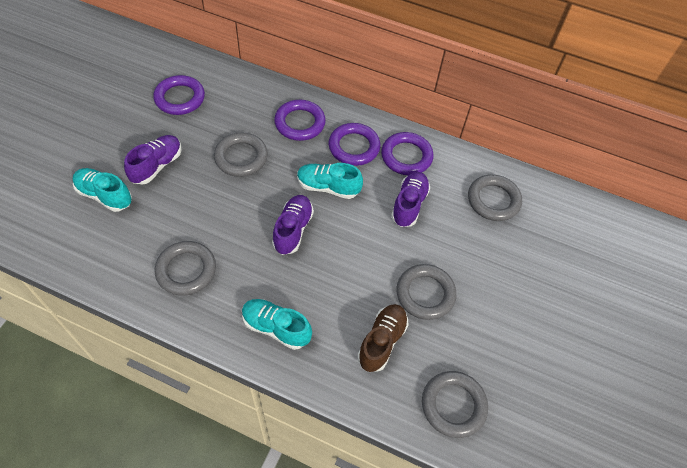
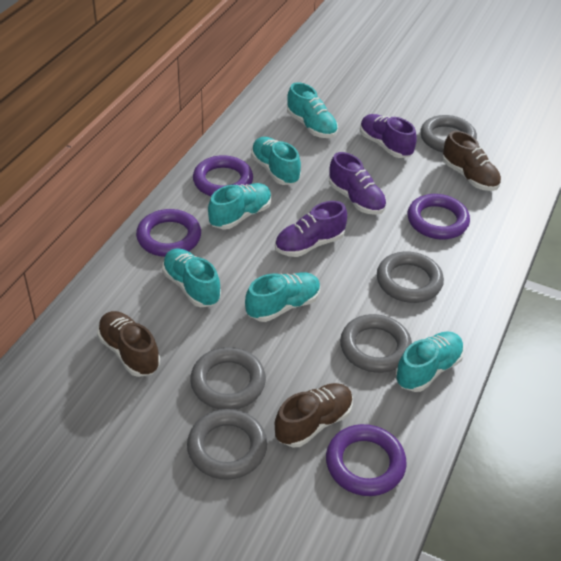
brown shoe: [357,304,408,372] = 1 -> [97,311,160,377] [275,383,353,447] [442,131,501,191] = 3
turquoise shoe: [73,168,132,212] [242,299,312,350] [297,163,363,199] = 3 -> [162,248,221,307] [208,183,272,230] [245,272,321,322] [251,137,301,185] [287,82,338,138] [395,331,464,392] = 6

